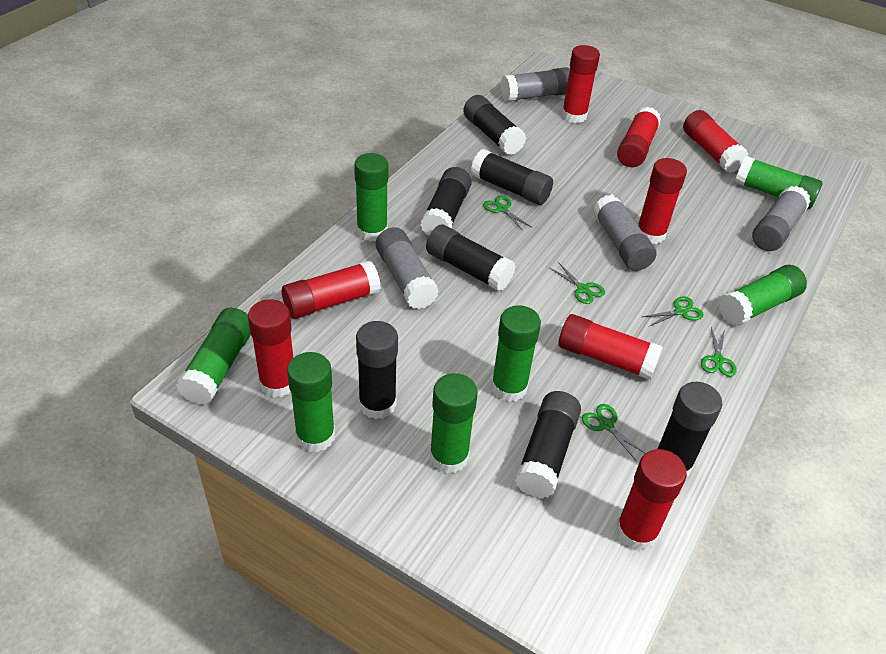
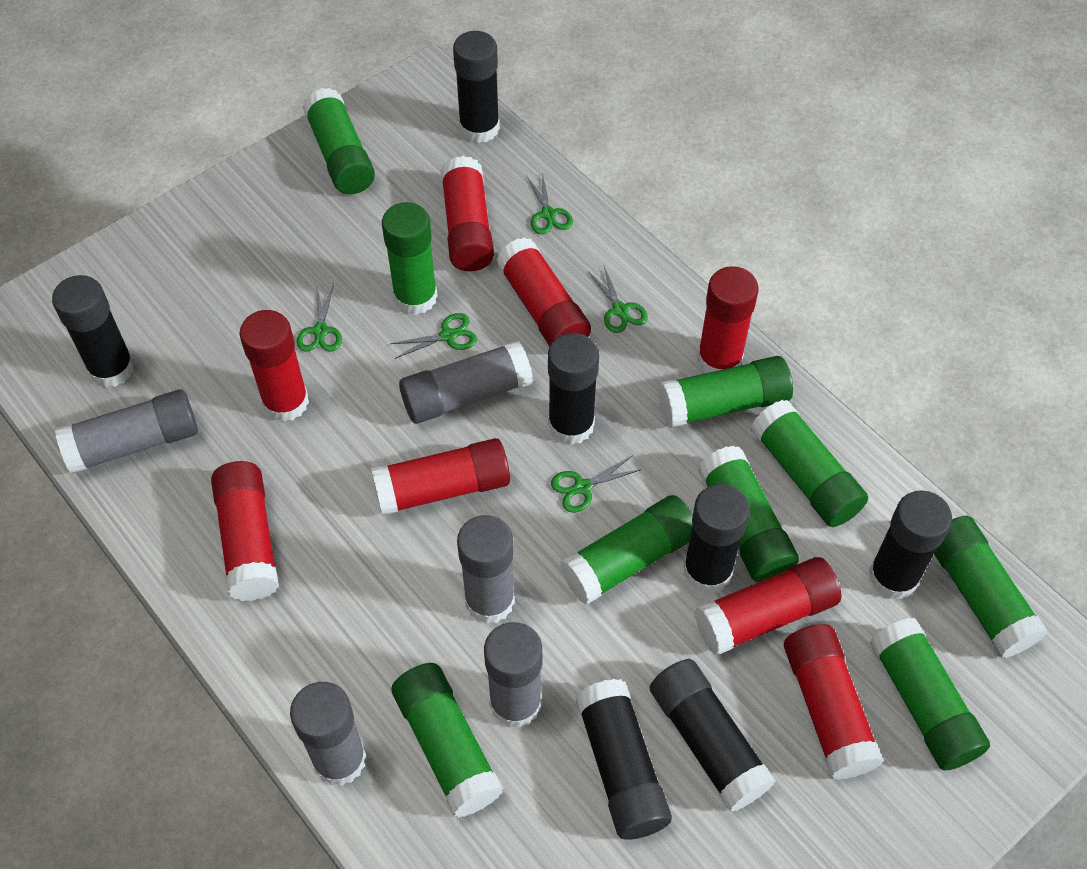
green glue stick: [176,308,251,405] [287,352,335,452] [354,153,389,242] [429,373,478,473] [491,305,541,402] [719,265,807,326] [735,156,823,209] = 7 -> [303,88,375,194] [382,202,438,315] [391,663,503,818] [560,495,693,604] [658,356,793,428] [698,445,799,582] [751,400,868,527] [870,618,990,771] [934,515,1047,658] = 9
grey glue stick: [376,227,439,309] [501,67,570,102] [593,194,656,271] [752,186,810,251] = 4 -> [55,389,198,474] [290,682,366,786] [399,341,533,424] [457,515,515,624] [484,622,542,728] = 5

